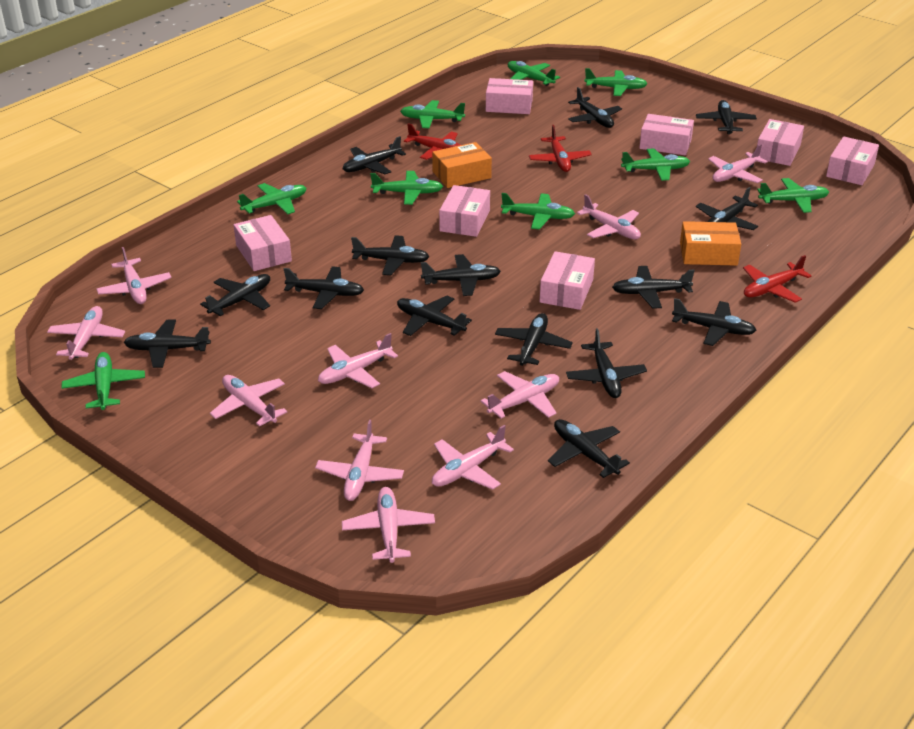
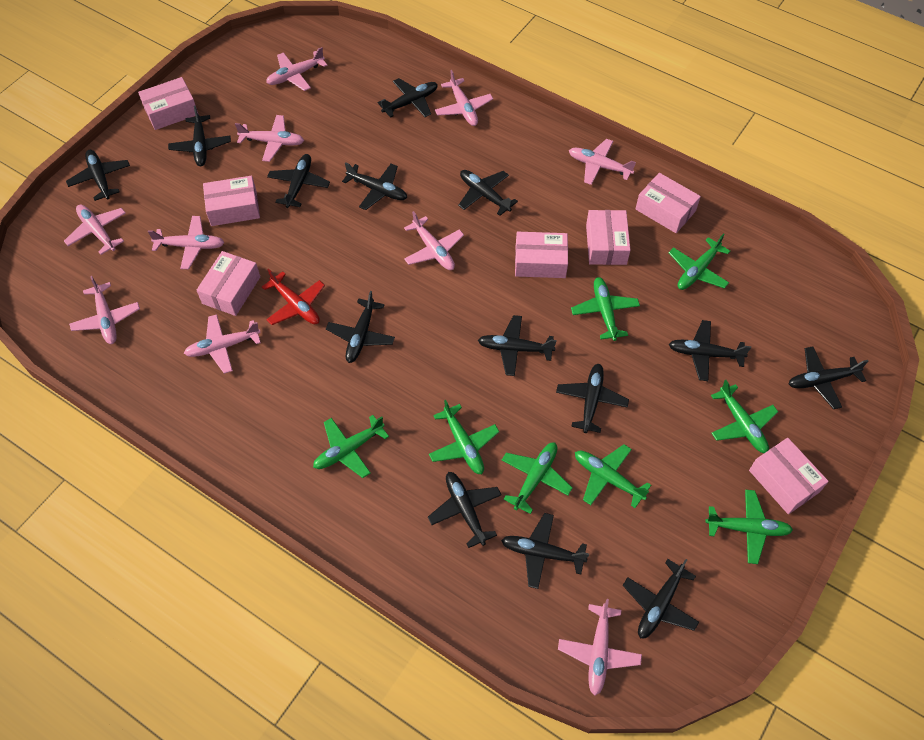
black plane: [124,320,211,368] [200,274,270,316] [284,266,364,309] [343,136,406,174] [351,235,429,275] [397,296,472,336] [421,254,501,296] [495,313,573,366] [548,419,630,478] [566,328,647,398] [568,87,622,128] [612,266,695,309] [672,298,757,346] [696,100,757,134] [696,187,758,230] = 15 -> [66,150,130,201] [168,106,231,166] [267,154,330,208] [326,291,395,363] [342,162,407,210] [378,78,438,118] [428,472,501,548] [458,170,518,216] [478,315,557,376] [501,513,589,589] [556,364,629,433] [623,559,699,638] [668,320,751,381] [789,346,868,409] = 14
green plane: [61,352,145,410] [237,183,306,214] [370,171,443,205] [400,100,465,128] [501,193,575,229] [508,61,560,86] [584,68,647,96] [621,148,690,181] [757,178,829,213] = 9 -> [313,415,389,478] [429,400,499,474] [502,442,572,514] [571,277,640,341] [575,444,651,508] [669,234,730,290] [705,489,793,564] [711,380,778,453] = 8
orange box: [432,142,492,188] [680,221,741,266] = 2 -> none = 0
red plane: [404,123,461,160] [529,125,592,172] [743,255,812,303] = 3 -> [262,269,325,325] = 1

